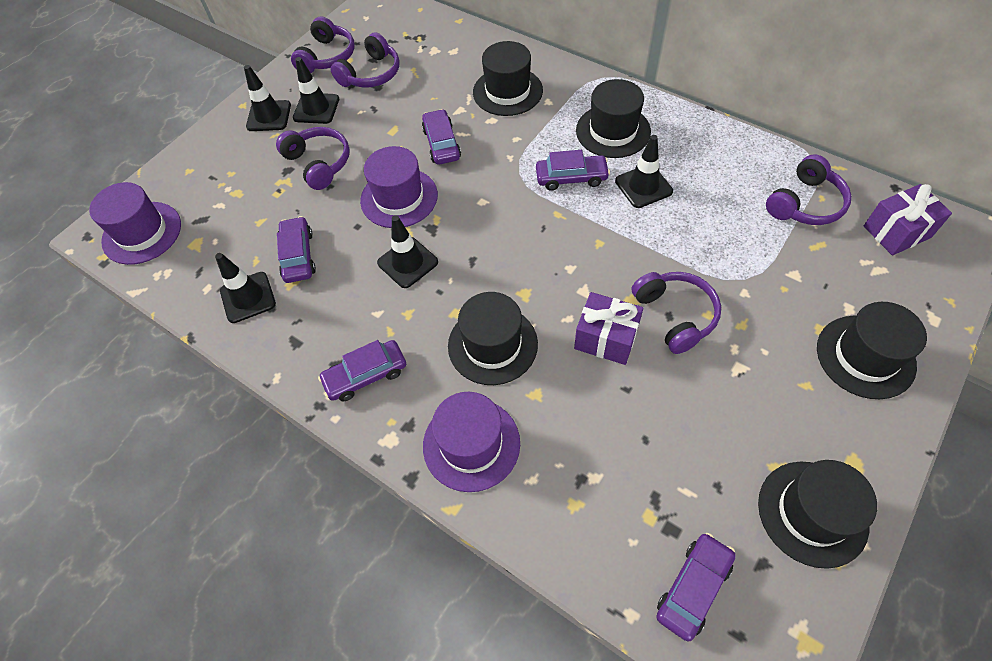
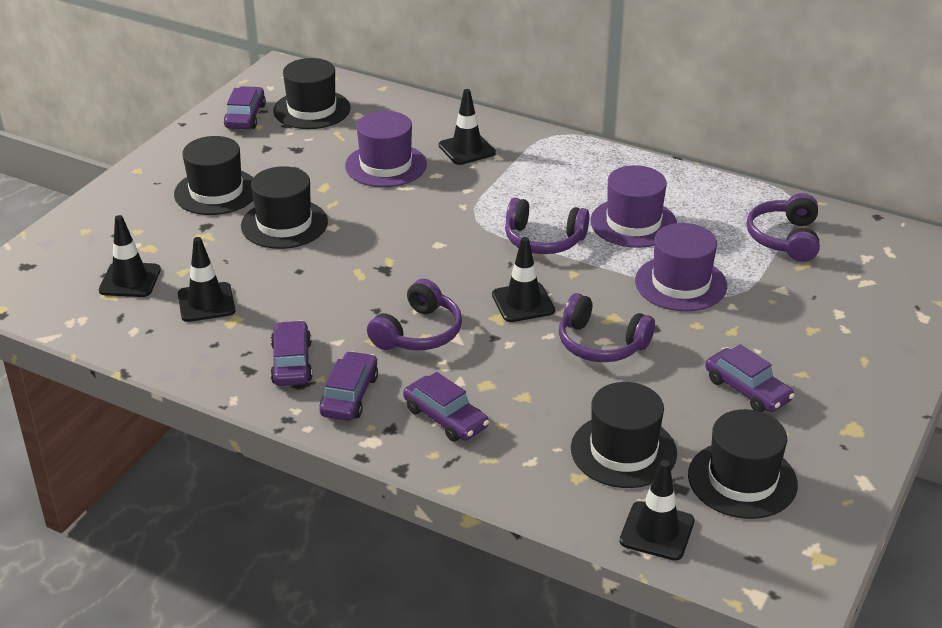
purple gift: [574,292,643,365] [864,184,952,256] = 2 -> none = 0
purple headphones: [276,127,350,190] [291,16,355,73] [330,32,400,88] [632,272,721,354] [766,154,852,225] = 5 -> [367,279,462,350] [505,198,590,254] [559,293,655,362] [747,193,820,262] = 4

